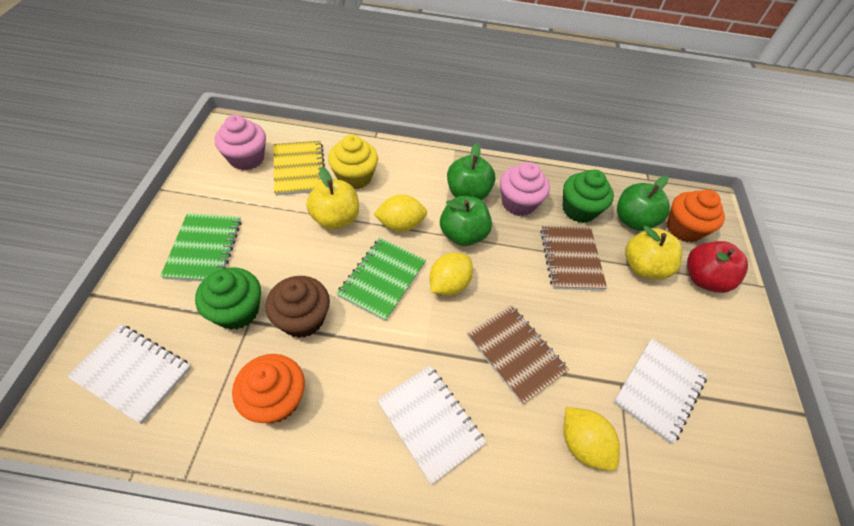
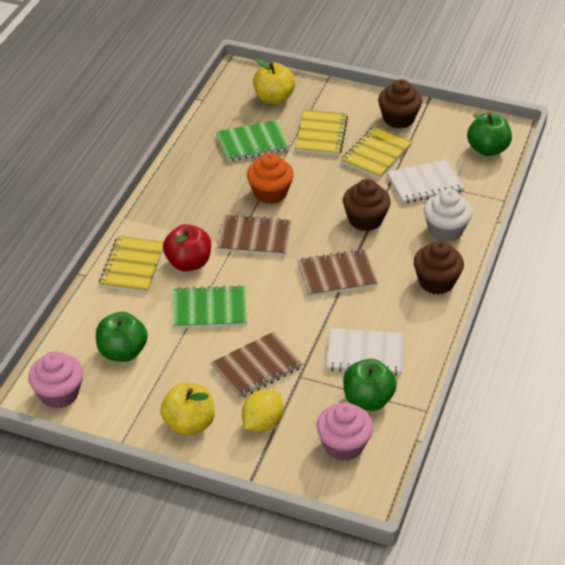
brown cupcake: [265,276,330,338] = 1 -> [343,179,391,231] [378,79,422,128] [414,240,464,294] = 3
brown notebook: [467,305,569,405] [540,225,607,290] = 2 -> [211,332,303,399] [217,214,291,256] [297,249,378,297] = 3
green cupcake: [195,268,261,330] [563,170,614,223] = 2 -> none = 0
orange cupcake: [232,354,305,423] [667,190,725,242] = 2 -> [247,153,294,204] = 1
white cupcake: none = 0 -> [424,189,472,242] = 1
white notebook: [66,324,191,424] [377,366,487,485] [613,338,707,444] = 3 -> [326,328,404,376] [387,159,465,204] = 2
yellow cupcake: [328,135,378,189] = 1 -> none = 0
yellow lemon: [374,194,427,232] [429,253,473,296] [563,407,620,471] = 3 -> [242,389,283,432] = 1
yellow notebook: [273,141,325,196] = 1 -> [99,236,164,293] [295,109,348,156] [341,126,412,179] = 3

